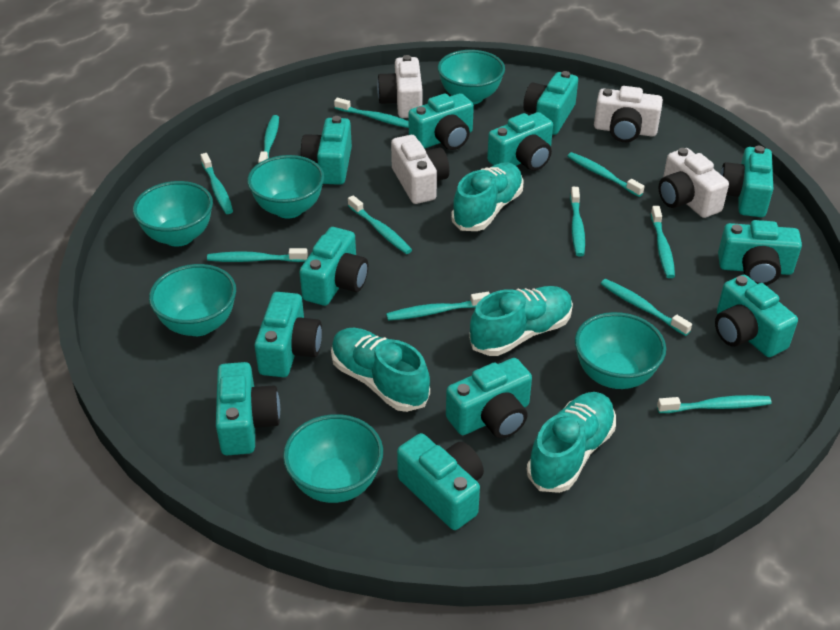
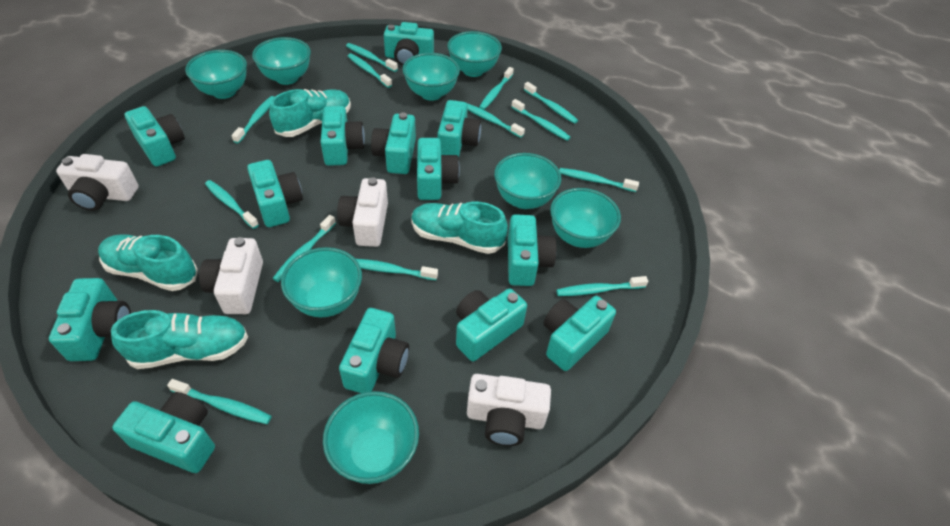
turquoise bowl: [133,181,213,247] [149,264,236,336] [247,155,324,219] [283,414,383,503] [438,50,505,105] [575,312,666,389] = 6 -> [185,50,247,99] [252,37,311,85] [281,247,362,317] [323,391,419,484] [402,53,460,101] [447,31,502,77] [494,153,561,209] [550,188,621,248] = 8
turquoise camera: [216,362,280,455] [255,292,322,377] [299,227,368,306] [301,116,352,185] [397,433,484,530] [408,93,474,150] [446,358,532,438] [487,112,553,171] [523,71,578,135] [715,275,798,357] [718,220,802,285] [720,146,773,217] = 12 -> [49,278,131,361] [112,392,215,473] [124,106,185,167] [247,160,303,227] [320,106,365,166] [339,308,409,393] [371,112,416,174] [384,22,434,66] [417,138,460,200] [438,100,481,157] [456,288,527,361] [508,214,557,286] [544,296,616,371] = 13
turquoise toothbrush: [200,153,233,214] [207,248,308,262] [258,115,279,163] [334,98,409,128] [348,195,412,254] [386,292,490,320] [567,152,645,197] [570,187,585,257] [601,279,692,336] [651,206,675,278] [657,395,772,413] = 11 -> [167,379,272,424] [205,180,259,229] [231,96,274,144] [273,215,336,282] [346,43,398,72] [348,53,392,88] [356,259,438,280] [467,103,525,138] [479,67,514,110] [511,99,571,141] [524,82,578,124] [556,276,648,296] [559,168,639,192] = 13

